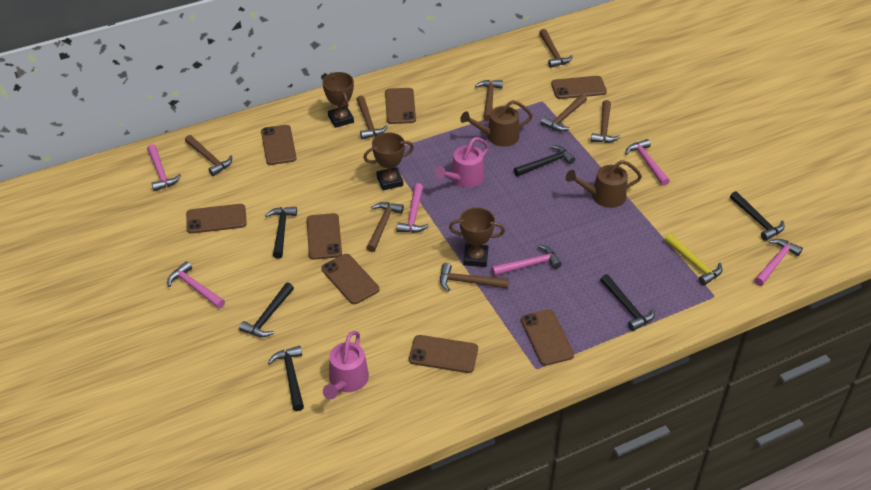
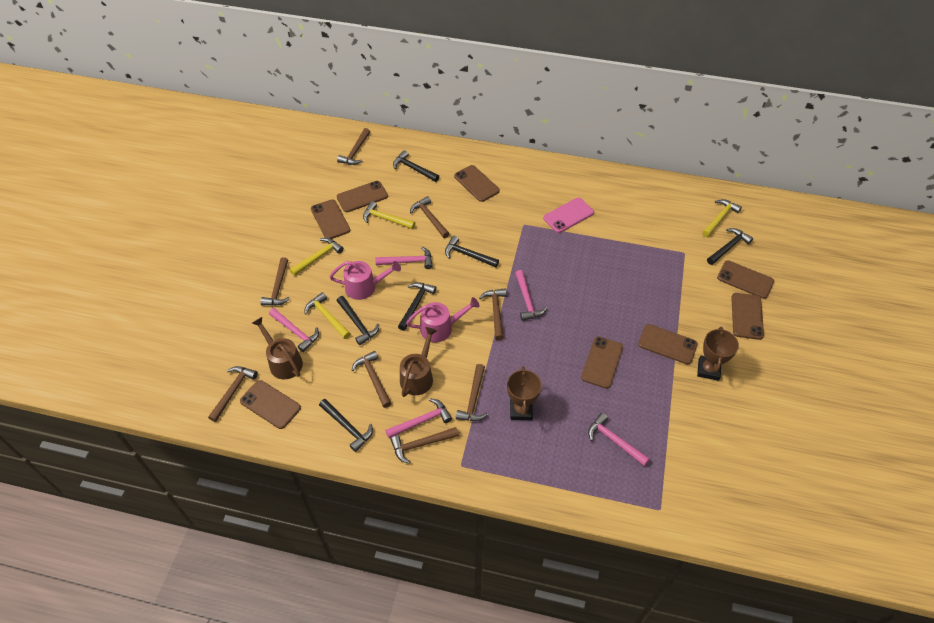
brown trophy: [322,72,354,128] [363,133,414,190] [449,207,505,267] = 3 -> [507,366,542,420] [697,327,739,381] = 2
pink hammer: [147,144,181,191] [167,261,225,309] [397,183,429,233] [491,245,561,276] [625,139,670,186] [754,239,803,286] = 6 -> [269,308,319,352] [375,247,433,269] [385,399,452,439] [515,270,547,321] [588,413,650,466] = 5
pink phone: none = 0 -> [543,198,594,233] = 1
yellow hammer: [665,234,722,285] = 1 -> [290,238,344,276] [305,292,351,339] [363,201,415,229] [702,199,742,237] = 4

